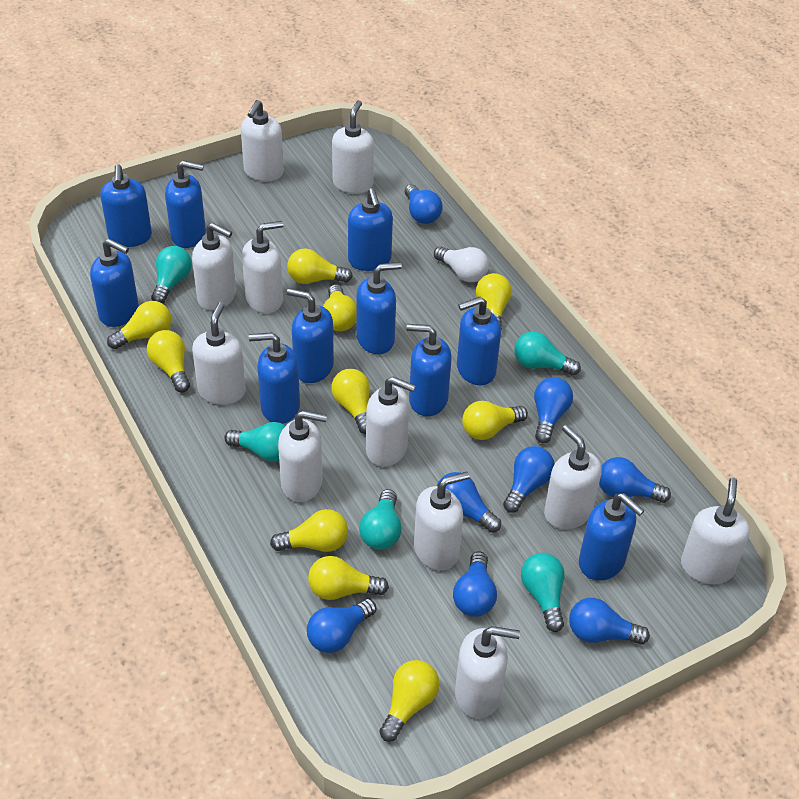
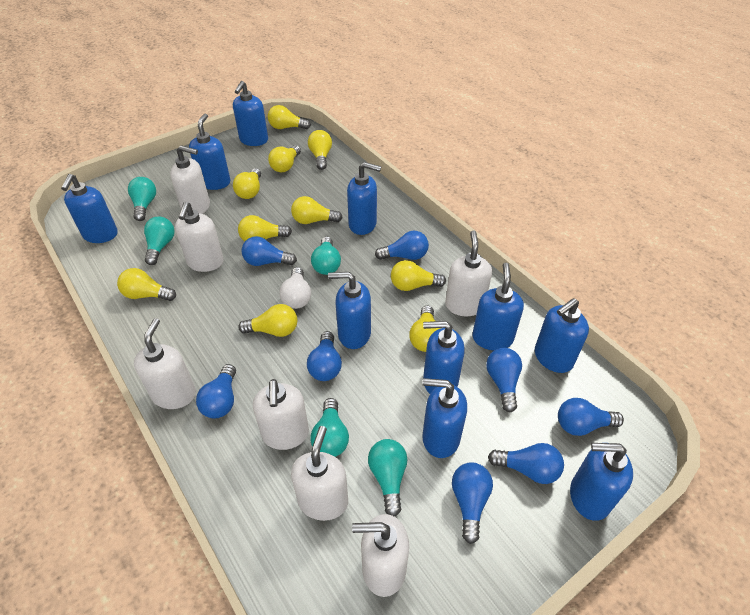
white soap dispenser: [192,223,236,310] [192,302,246,405] [241,100,284,182] [242,221,284,313] [278,410,327,502] [332,100,374,194] [366,377,416,467] [414,472,470,571] [455,626,520,719] [544,425,602,529] [681,478,750,584] = 11 -> [134,318,196,409] [170,145,210,214] [175,202,224,272] [253,379,309,450] [291,426,348,521] [352,514,409,597] [445,230,492,316] = 7

